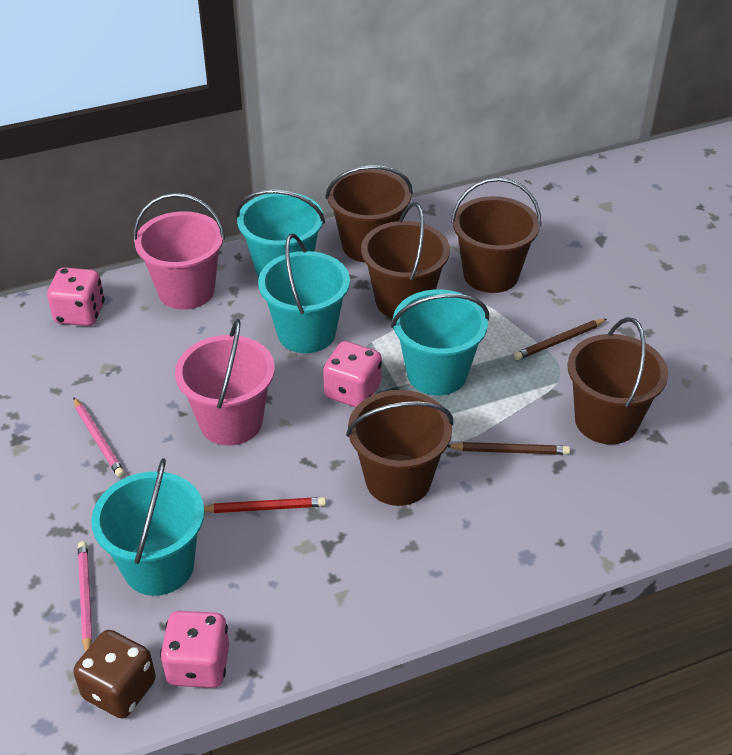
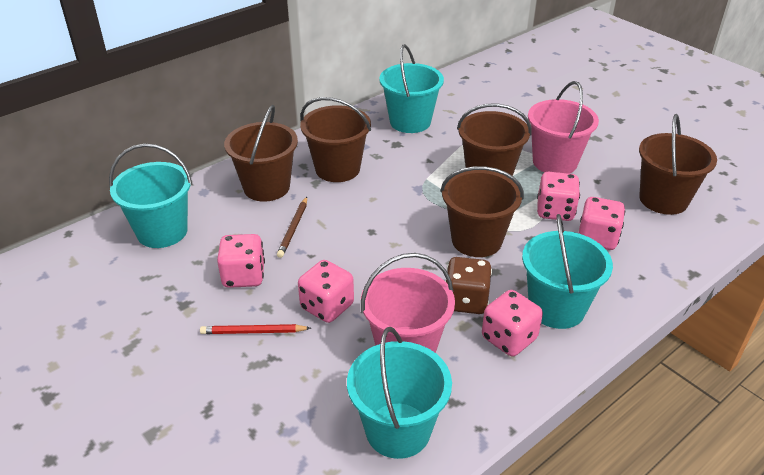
brown pencil: [448,442,570,455] [514,319,607,360] = 2 -> [277,197,307,258] = 1
pink dice: [47,267,105,326] [160,611,229,688] [323,341,382,408] = 3 -> [217,234,265,288] [298,260,354,323] [482,290,543,356] [537,172,580,221] [578,197,625,250] = 5
pink pencil: [73,397,125,478] [78,541,92,652] = 2 -> none = 0

